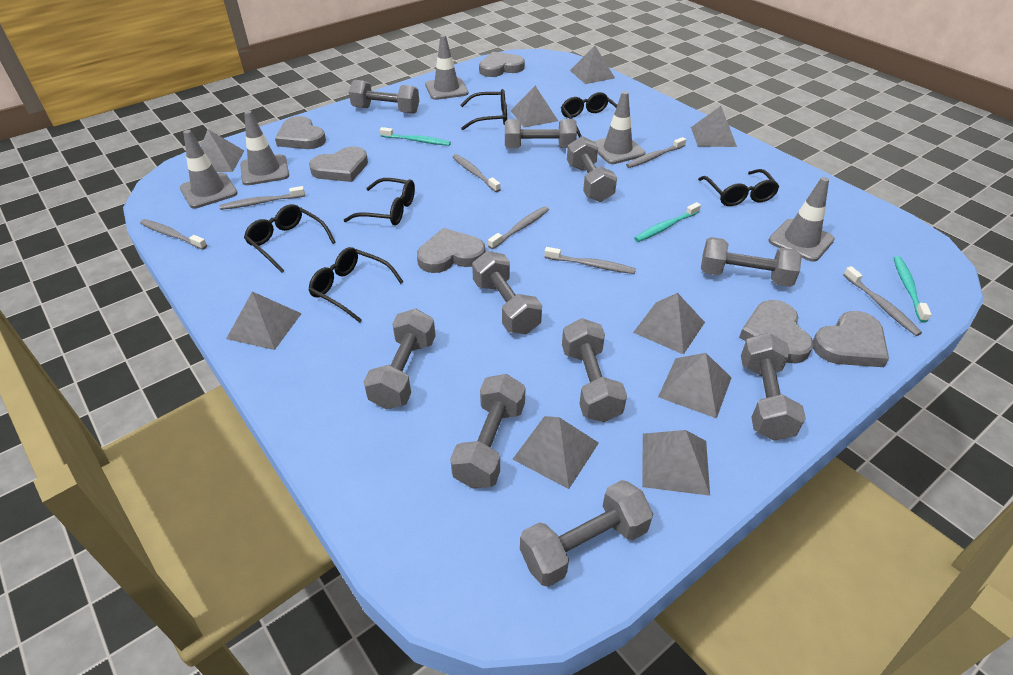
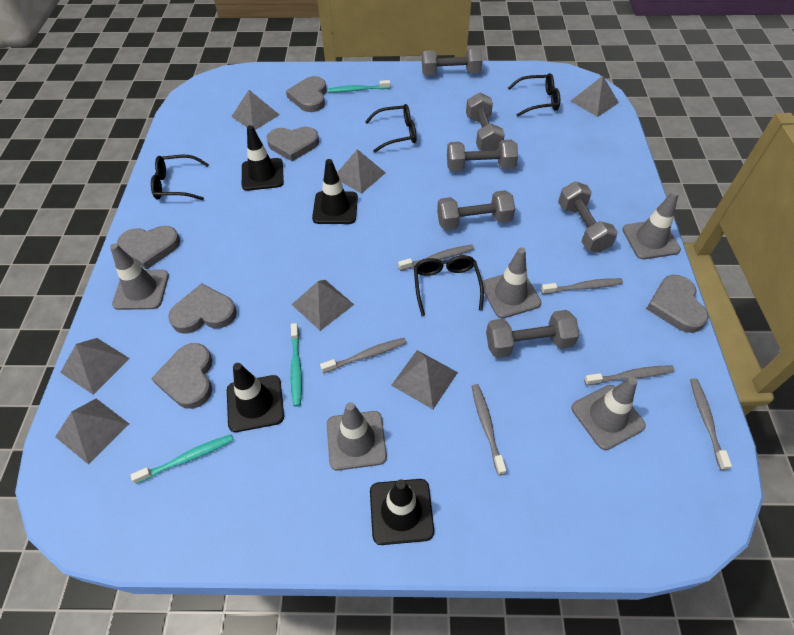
black glasses: [244,204,335,273] [309,247,403,323] [344,178,415,225] [461,89,507,130] [561,92,617,138] [698,169,779,206] = 6 -> [151,155,209,200] [365,104,417,153] [414,255,484,316] [508,73,560,117] = 4
black traffic cone: none = 0 -> [227,363,284,432] [242,125,284,191] [312,159,358,224] [370,479,434,545] = 4
grey dumbbell: [349,80,419,114] [364,309,436,409] [450,374,526,488] [472,251,542,334] [505,119,577,148] [520,480,653,587] [562,318,627,422] [567,136,617,202] [701,237,802,287] [741,333,806,441] = 10 -> [422,48,482,75] [437,190,515,230] [447,140,518,171] [466,93,505,151] [486,310,579,358] [558,182,618,253] = 6
grey pyramid: [201,129,244,172] [226,291,302,350] [511,86,558,127] [513,416,599,489] [570,46,615,84] [633,293,705,355] [642,430,710,496] [658,353,732,419] [691,106,737,147] = 9 -> [55,399,129,465] [60,338,130,395] [231,90,279,130] [291,280,354,331] [337,149,386,194] [391,350,458,409] [571,76,619,117] = 7
grey toothbrush: [140,219,207,250] [219,186,305,210] [452,154,501,192] [488,206,549,249] [544,247,636,274] [626,137,686,168] [843,266,922,336] = 7 -> [320,338,407,373] [398,245,474,271] [472,384,506,475] [541,278,623,294] [584,365,675,385] [690,378,732,470] = 6

